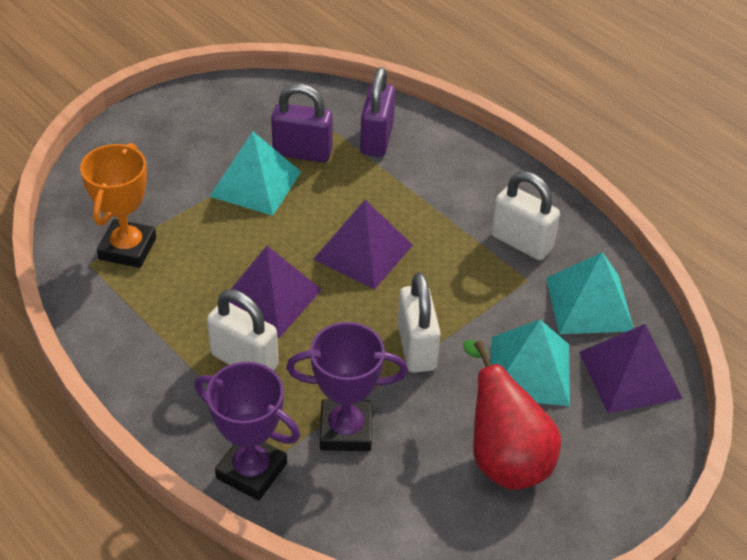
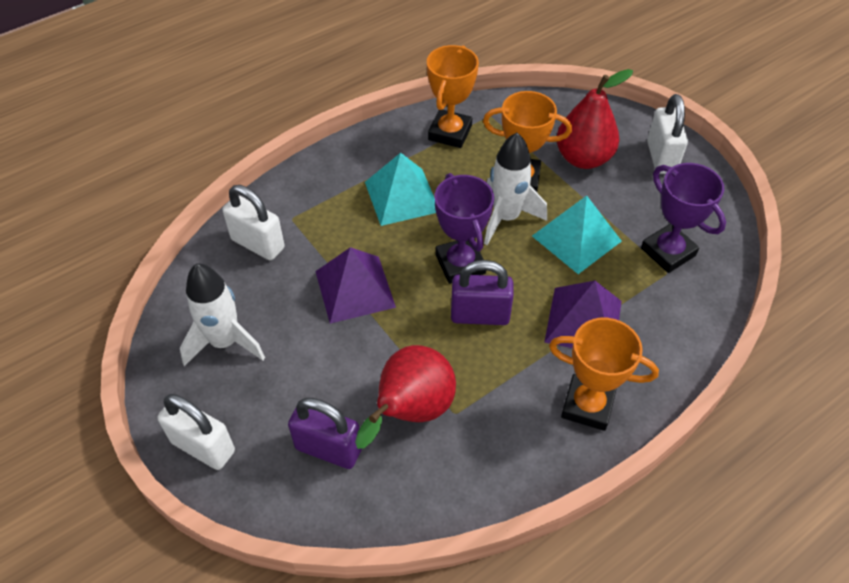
orange trophy: [80,143,156,268] = 1 -> [427,45,479,148] [483,91,572,192] [549,318,659,431] = 3
purple pyramid: [217,246,322,338] [313,200,413,289] [579,324,683,413] = 3 -> [315,247,396,324] [544,281,622,348] = 2
red pear: [463,340,561,490] = 1 -> [355,345,456,449] [557,69,633,169] = 2
turquoise pyramid: [209,131,301,216] [491,320,570,406] [546,252,634,334] = 3 -> [365,153,436,226] [532,195,622,274] = 2
white rocket: none = 0 -> [180,263,265,366] [484,132,547,245] = 2

